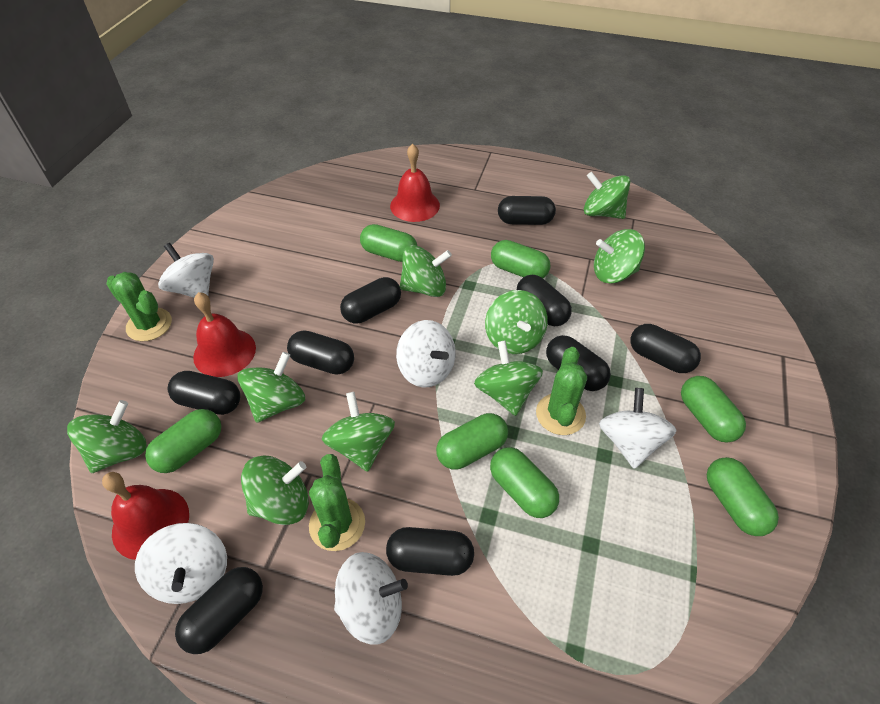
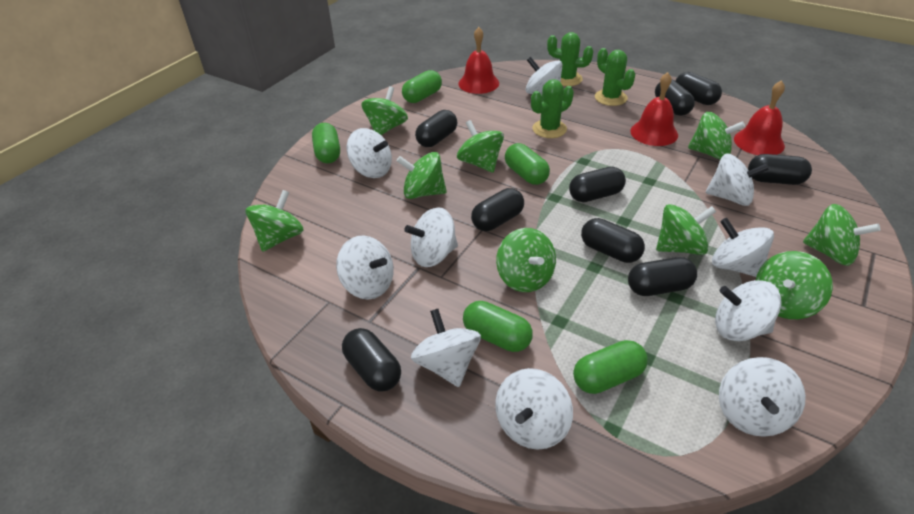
green capsule: [145,409,221,473] [360,224,417,262] [436,413,508,469] [490,447,559,518] [491,240,550,278] [681,376,746,443] [707,457,779,536] = 7 -> [312,123,340,163] [402,70,442,103] [463,301,533,352] [505,143,550,185] [573,340,648,394] = 5
white spinning top: [135,523,227,604] [158,243,214,298] [334,552,408,645] [396,320,456,387] [599,388,676,469] = 5 -> [336,236,394,299] [347,128,392,178] [404,207,458,267] [411,309,481,387] [496,368,573,450] [526,57,562,95] [706,154,769,206] [712,218,774,277] [715,280,781,341] [719,357,806,437] = 10

